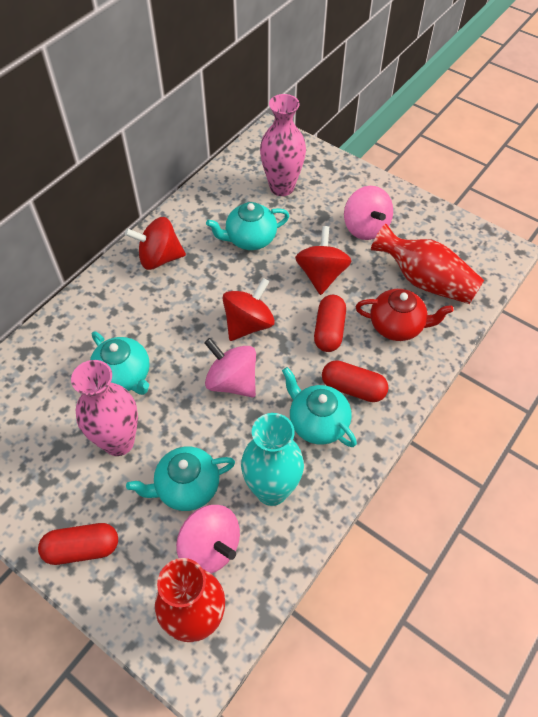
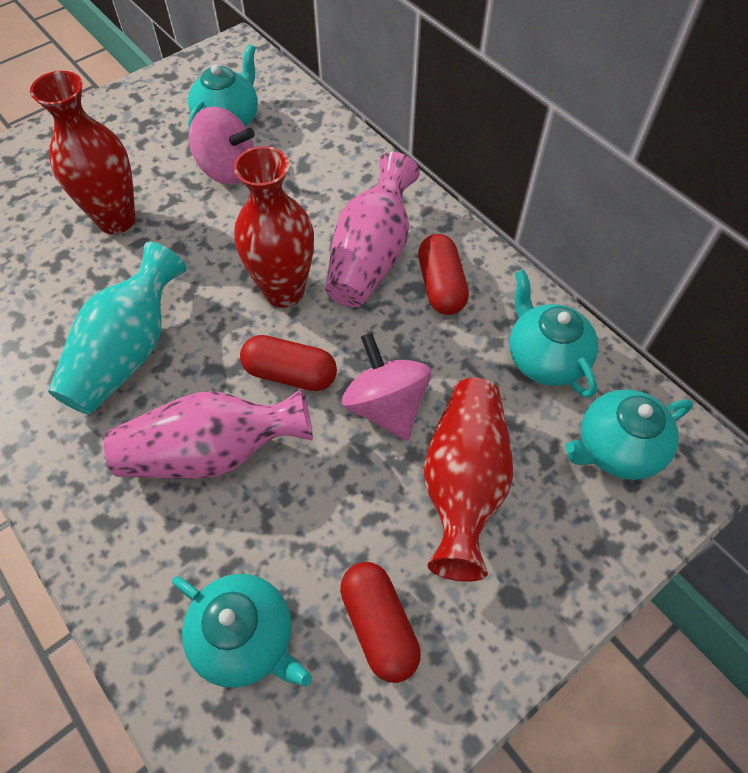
pink spinning top: [176,505,240,574] [204,338,256,398] [344,186,393,240] = 3 -> [189,106,255,184] [342,333,431,441] = 2
red spinning top: [125,217,186,270] [223,278,275,341] [295,226,351,295] = 3 -> none = 0
red teapot: [356,289,454,341] = 1 -> none = 0
red vase: [155,558,225,642] [371,224,484,304] = 2 -> [30,71,136,234] [233,146,314,308] [424,378,513,582] = 3

